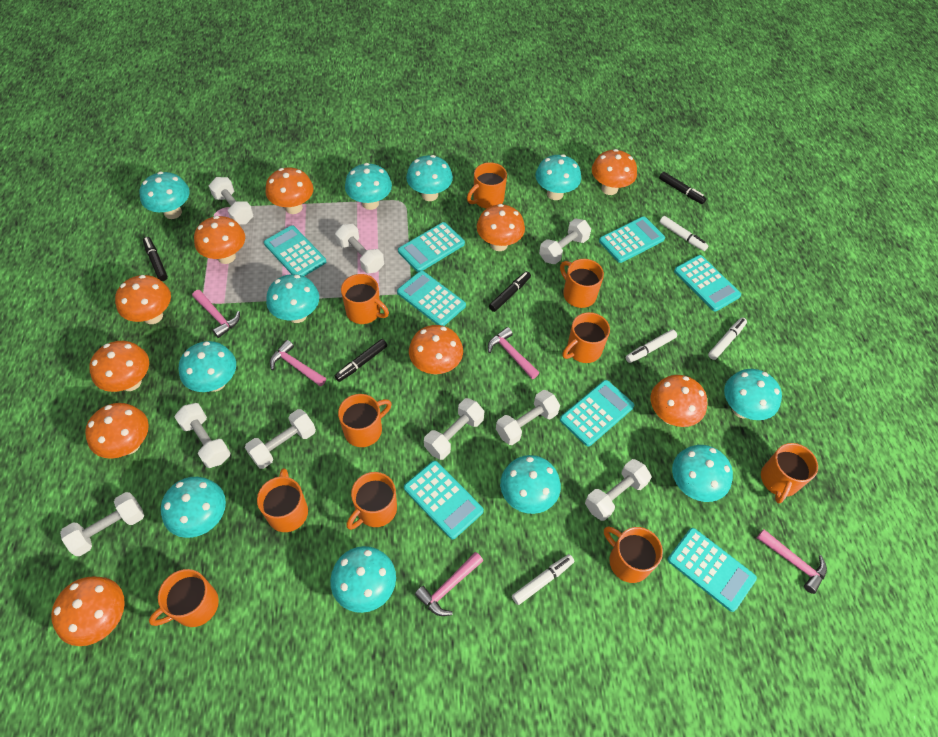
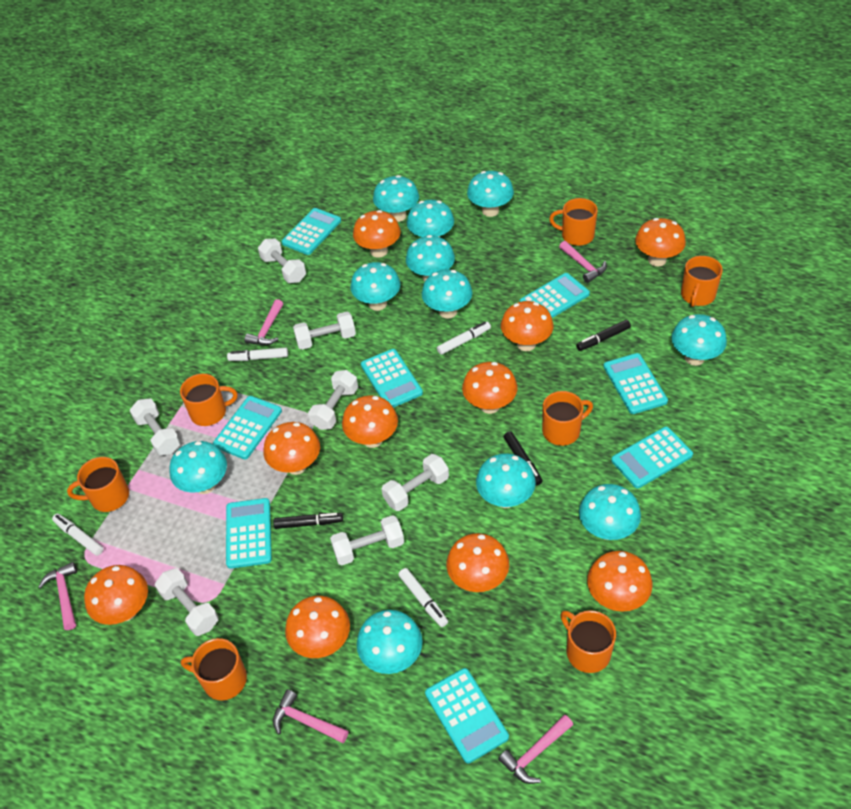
black marker: [143,237,168,281] [335,339,387,382] [489,271,531,312] [659,172,707,204] = 4 -> [273,513,343,529] [503,431,543,486] [576,320,631,351] = 3
orange mug: [149,569,219,627] [257,468,308,532] [338,394,392,447] [341,274,389,324] [346,472,397,530] [467,162,507,209] [560,259,604,308] [562,312,610,363] [604,526,663,583] [761,443,818,503] = 10 -> [67,457,129,512] [180,374,238,426] [181,638,247,701] [542,391,593,446] [549,198,598,246] [560,610,616,673] [681,256,723,307] = 7
white dumbbell: [60,492,144,556] [175,403,231,468] [209,177,254,224] [245,409,316,469] [335,224,384,273] [424,398,484,460] [496,390,560,445] [539,218,591,264] [585,459,652,521] = 9 -> [130,399,180,455] [155,568,219,636] [258,238,306,283] [293,312,356,350] [308,370,358,430] [330,515,404,565] [382,454,449,511] = 7

